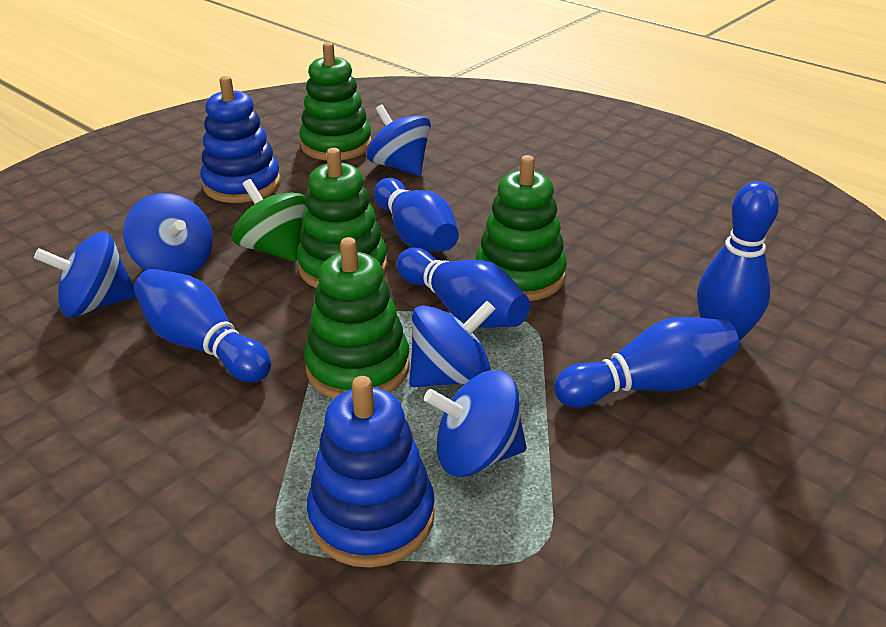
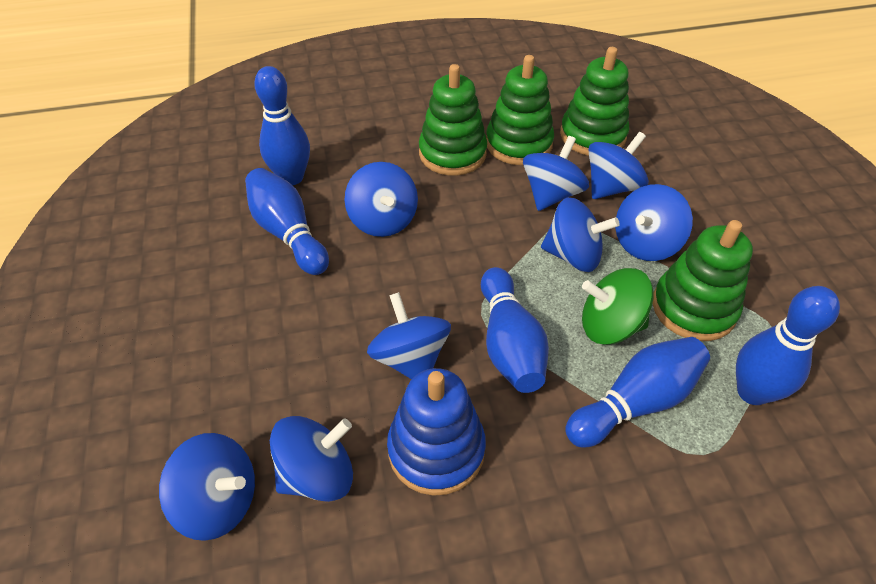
blue spinning top: [34,232,136,318] [123,193,213,275] [367,105,431,176] [409,301,495,387] [424,370,527,477] = 5 -> [159,433,255,541] [270,416,353,502] [345,162,418,237] [367,292,451,379] [523,136,589,211] [541,198,620,272] [588,132,649,199] [615,184,693,261] = 8
blue stacking toy: [200,76,281,203] [307,376,435,568] = 2 -> [387,368,486,496] = 1

